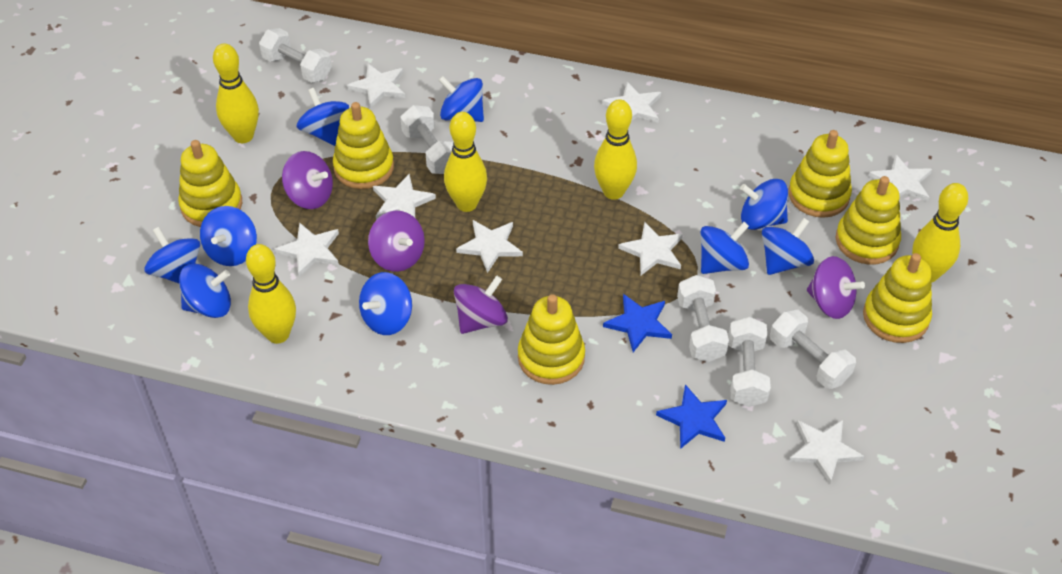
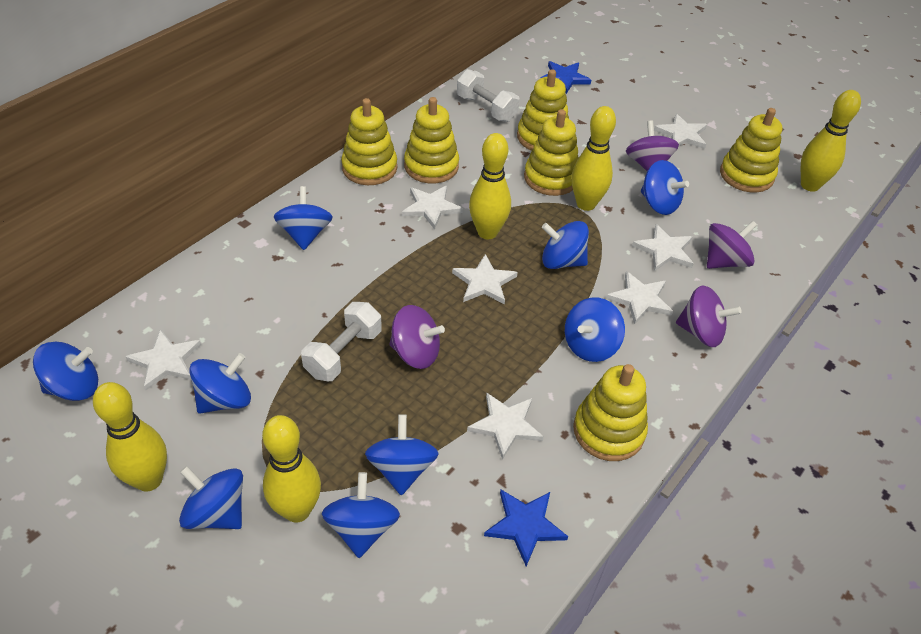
white dumbbell: [259,28,332,83] [400,105,453,174] [677,275,729,362] [728,317,771,407] [770,310,856,389] = 5 -> [301,302,382,381] [457,69,520,122] = 2
white star: [275,222,339,277] [347,64,405,109] [373,174,436,220] [456,220,523,273] [602,82,661,123] [618,222,683,275] [789,420,864,484] [868,154,932,202] = 8 -> [125,329,201,391] [402,186,463,230] [452,254,518,304] [467,393,544,460] [606,271,673,324] [632,224,694,271] [654,114,707,149] = 7

